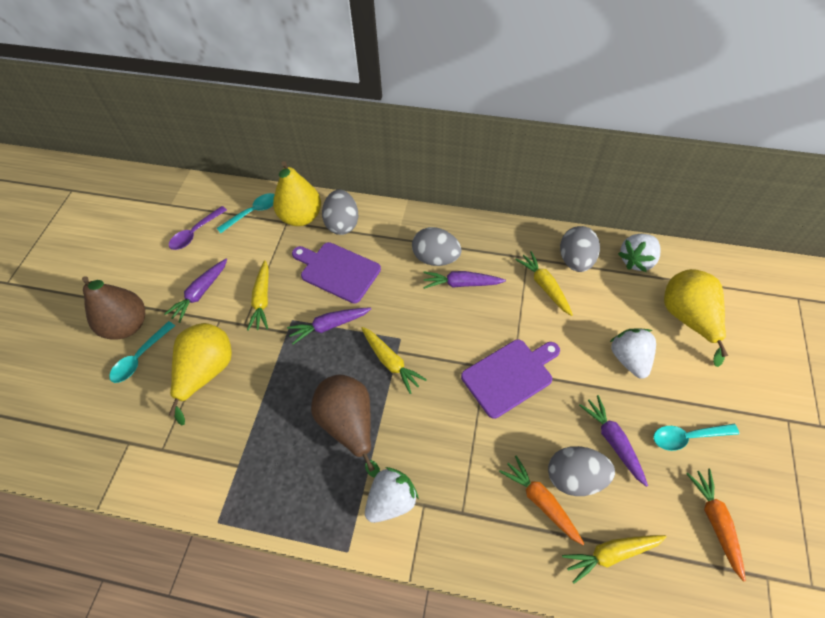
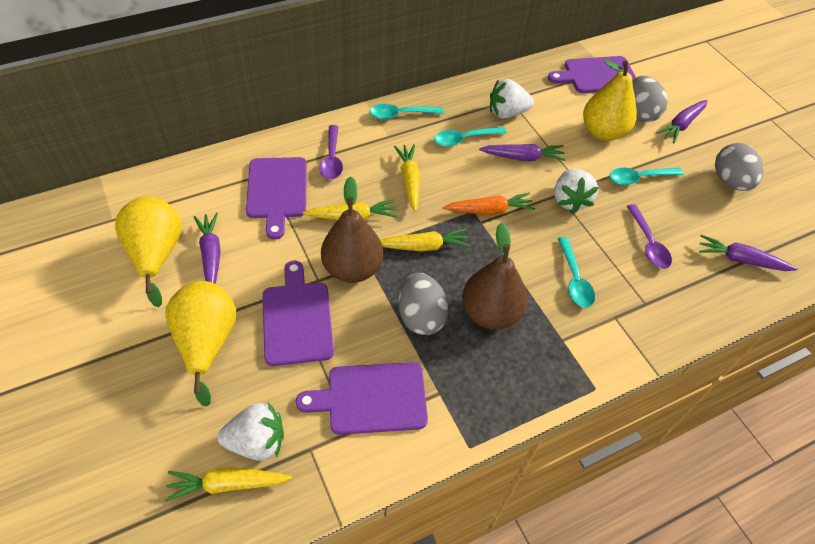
grey egg: [322,190,359,235] [412,227,462,266] [548,446,615,496] [560,226,600,272] = 4 -> [398,273,449,335] [632,76,668,122] [715,143,764,191] = 3
orange carrot: [499,455,584,545] [686,469,746,582] = 2 -> [443,193,535,215] = 1
purple cutting board: [292,242,381,304] [461,339,560,419] = 2 -> [246,157,307,240] [263,261,334,366] [296,362,428,435] [548,56,636,93] = 4
purple spoon: [169,206,227,250] = 1 -> [320,125,343,180] [627,204,672,269] = 2
turquoise spoon: [109,321,175,383] [217,193,275,233] [653,424,739,451] = 3 -> [369,104,444,119] [434,126,507,147] [558,237,595,308] [610,168,684,185] = 4

